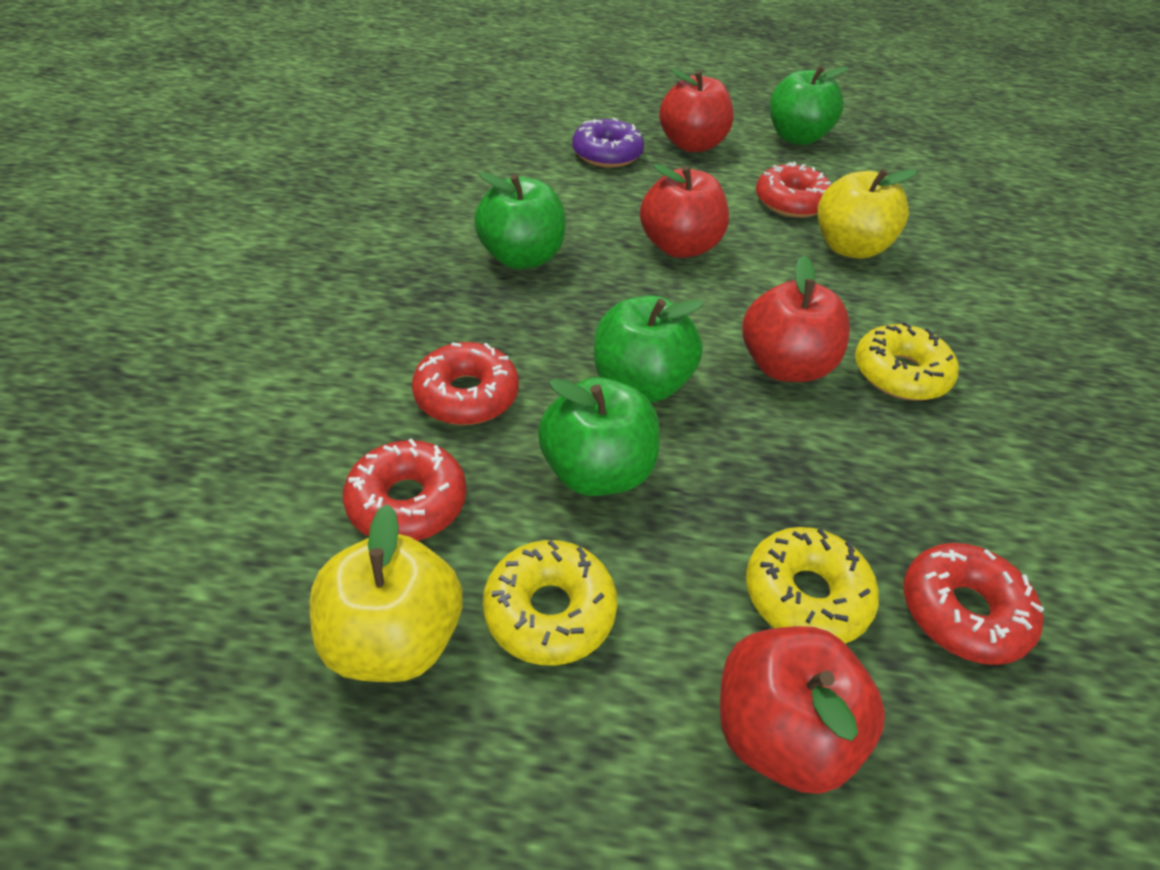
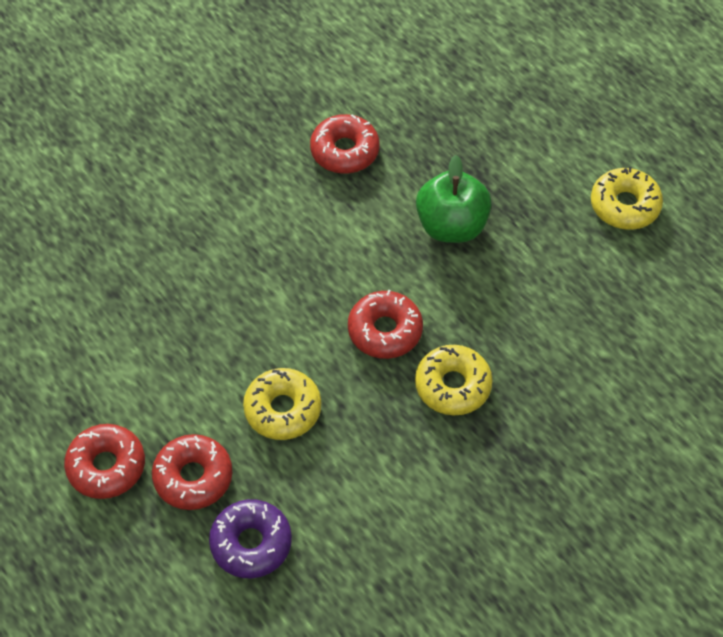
green apple: [474,172,566,269] [538,377,660,496] [594,295,704,402] [770,66,849,145] = 4 -> [416,155,492,243] = 1
red apple: [640,163,729,258] [659,68,734,152] [720,626,885,794] [742,255,850,382] = 4 -> none = 0
yellow apple: [310,504,463,682] [817,169,917,259] = 2 -> none = 0

